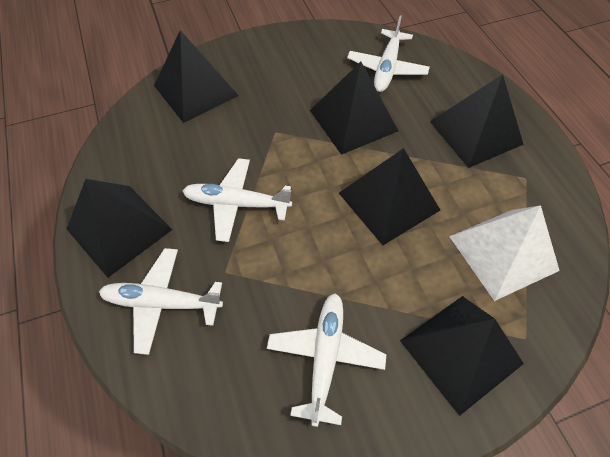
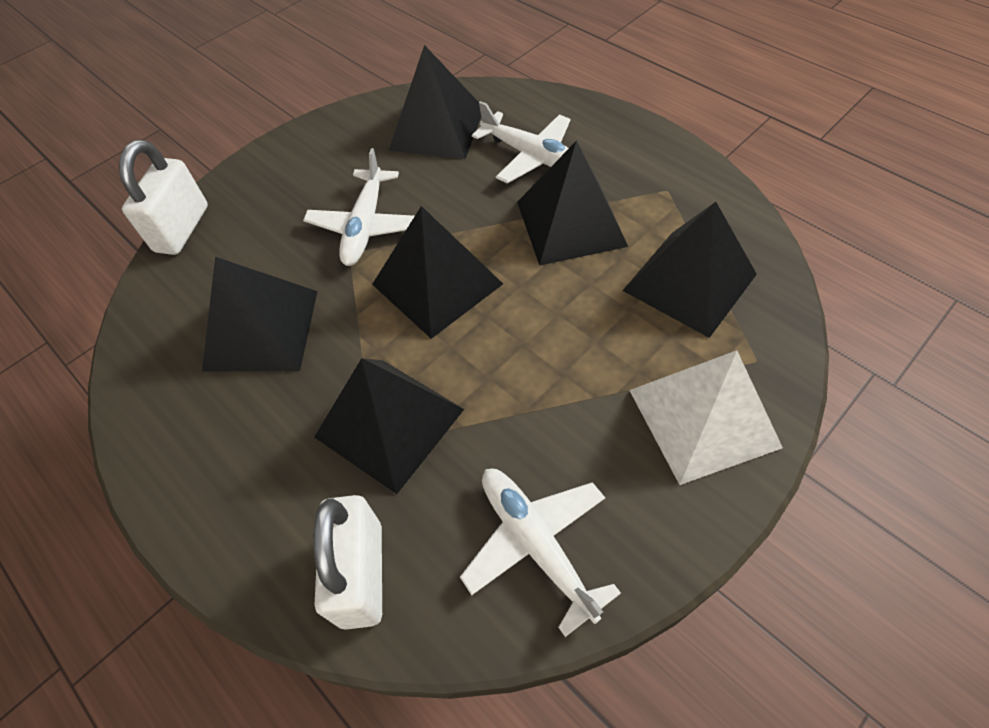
white padlock: none = 0 -> [119,140,208,255] [313,495,382,630] = 2
white plane: [99,248,223,355] [183,158,292,242] [267,293,386,427] [347,15,430,92] = 4 -> [303,148,415,266] [460,469,621,637] [472,101,570,183] = 3

